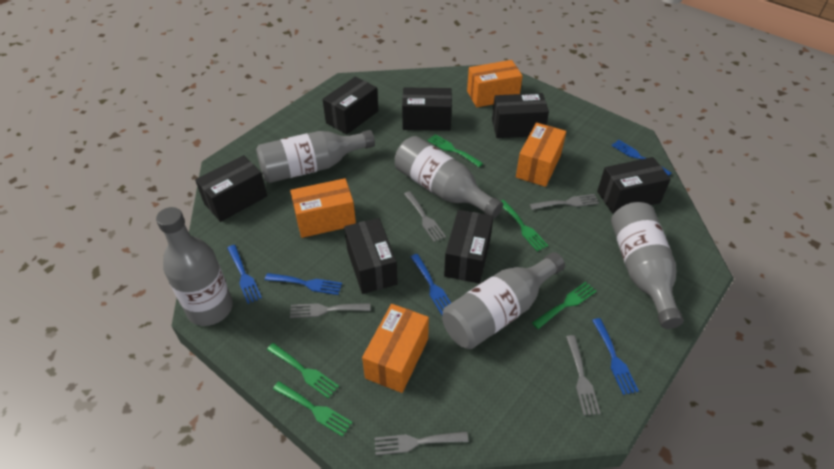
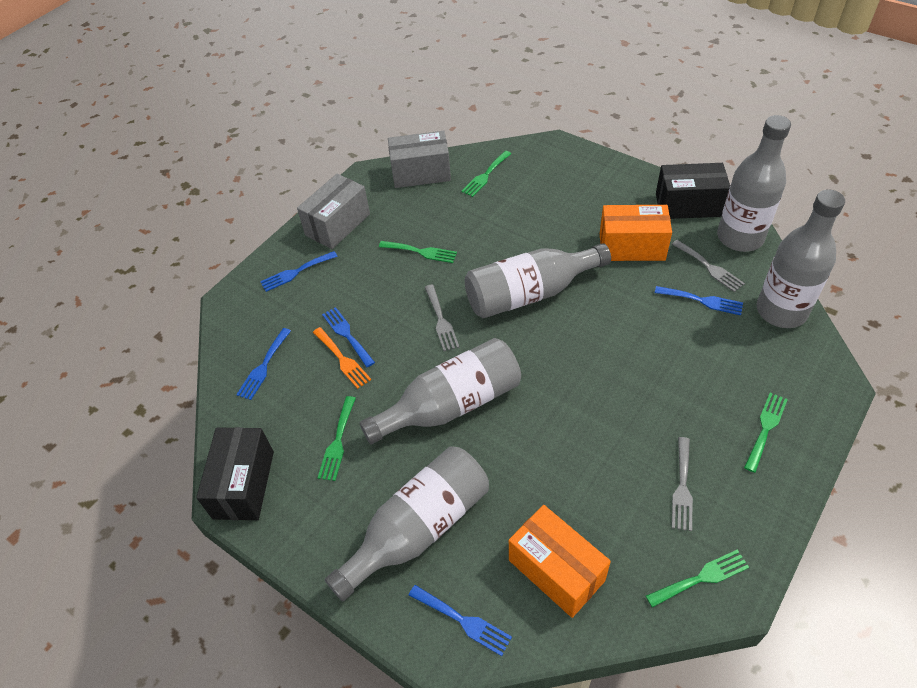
black box: [195,155,267,222] [323,76,378,135] [344,218,398,294] [402,87,452,131] [444,210,493,284] [492,93,549,138] [597,157,671,214] = 7 -> [196,427,274,520] [656,163,730,219] = 2
grey box: none = 0 -> [297,174,370,249] [388,131,451,188] = 2
grey fork: [290,303,371,318] [375,432,468,455] [404,191,446,242] [530,194,599,210] [566,335,601,416] = 5 -> [425,284,459,351] [672,240,745,292] [672,437,693,531] = 3
orange box: [290,178,356,238] [362,304,429,393] [467,60,523,107] [516,123,566,187] = 4 -> [509,505,611,618] [600,205,672,261] = 2
orange fork: none = 0 -> [313,327,371,389] = 1

